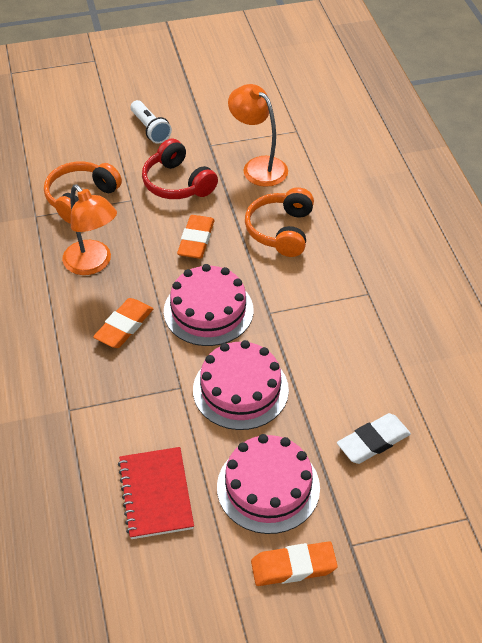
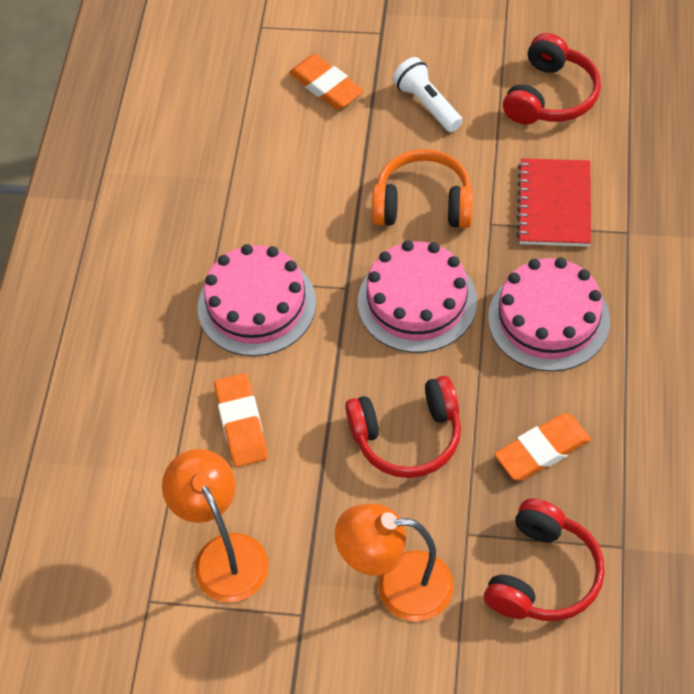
orange headphones: [44,161,122,224] [245,188,314,257] = 2 -> [372,149,473,228] = 1
red headphones: [142,138,218,199] = 1 -> [345,376,461,478] [484,499,605,621] [503,33,601,124] = 3
white eraser: [337,413,411,464] = 1 -> none = 0

